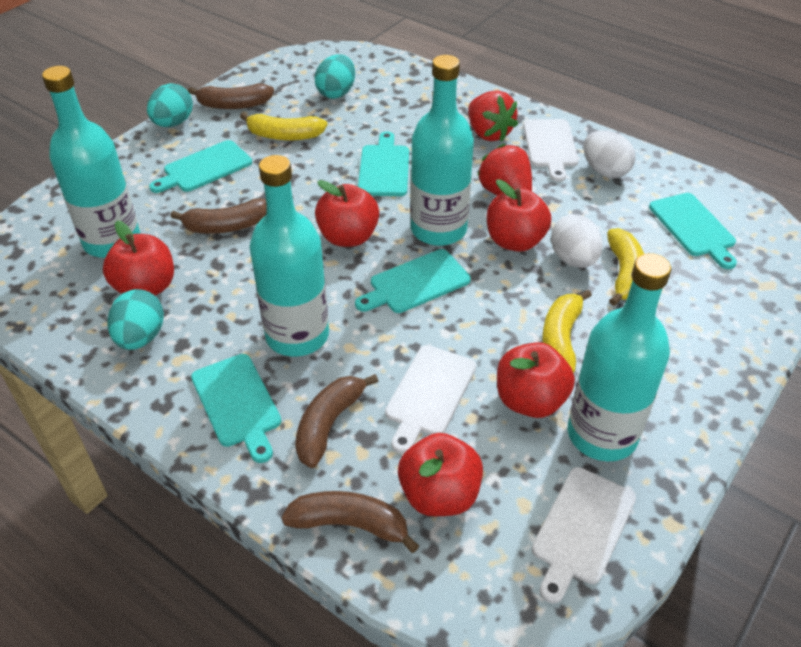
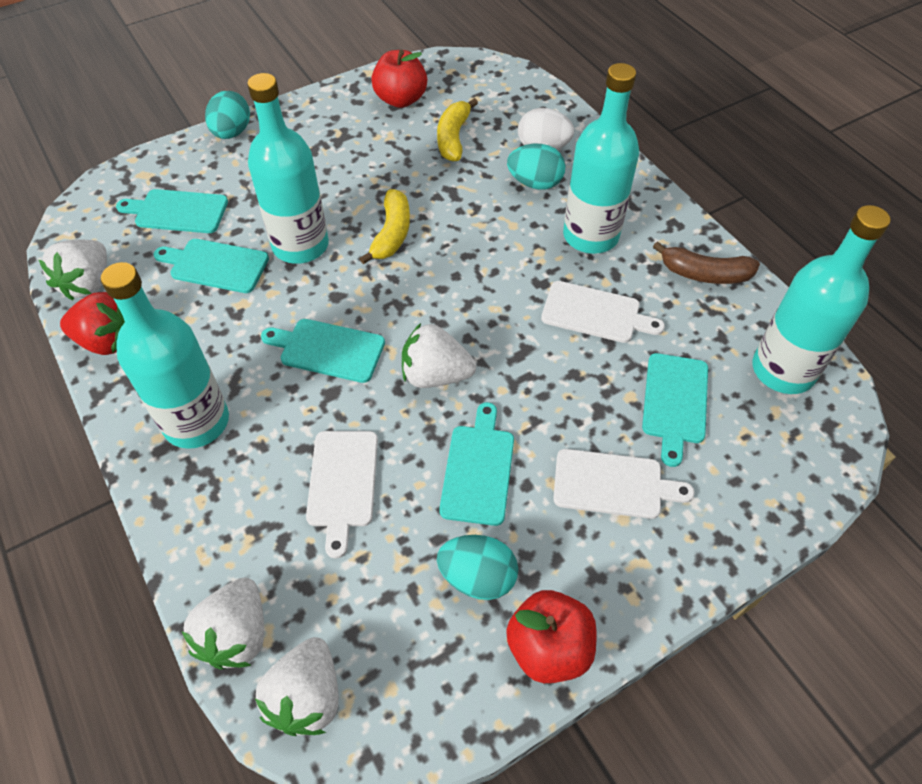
brown banana: [170,198,267,234] [188,83,274,109] [281,491,419,553] [295,374,379,468] = 4 -> [653,241,760,284] = 1
red apple: [103,220,174,296] [315,180,379,247] [398,433,483,516] [487,179,551,252] [497,342,575,418] = 5 -> [371,50,427,108] [506,590,597,683] = 2
red strawberry: [468,91,518,141] [477,144,532,196] = 2 -> [60,292,125,355] = 1
white egg: [551,214,603,268] [584,130,635,178] = 2 -> [518,108,574,150] = 1
white strawberry: none = 0 -> [39,240,107,301] [182,578,264,670] [255,637,339,736] [402,323,476,388] = 4
yellow banana: [240,112,327,140] [542,289,592,373] [607,228,644,306] = 3 -> [359,189,410,265] [437,98,478,162] = 2

